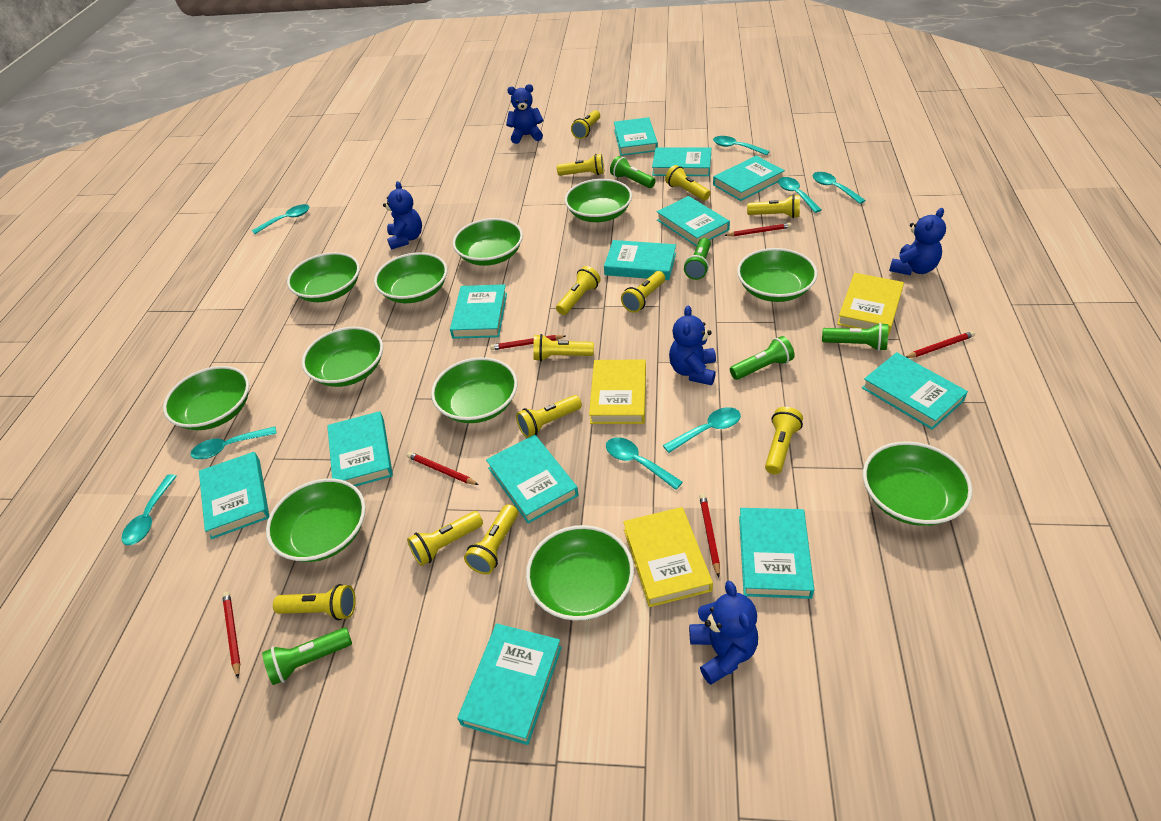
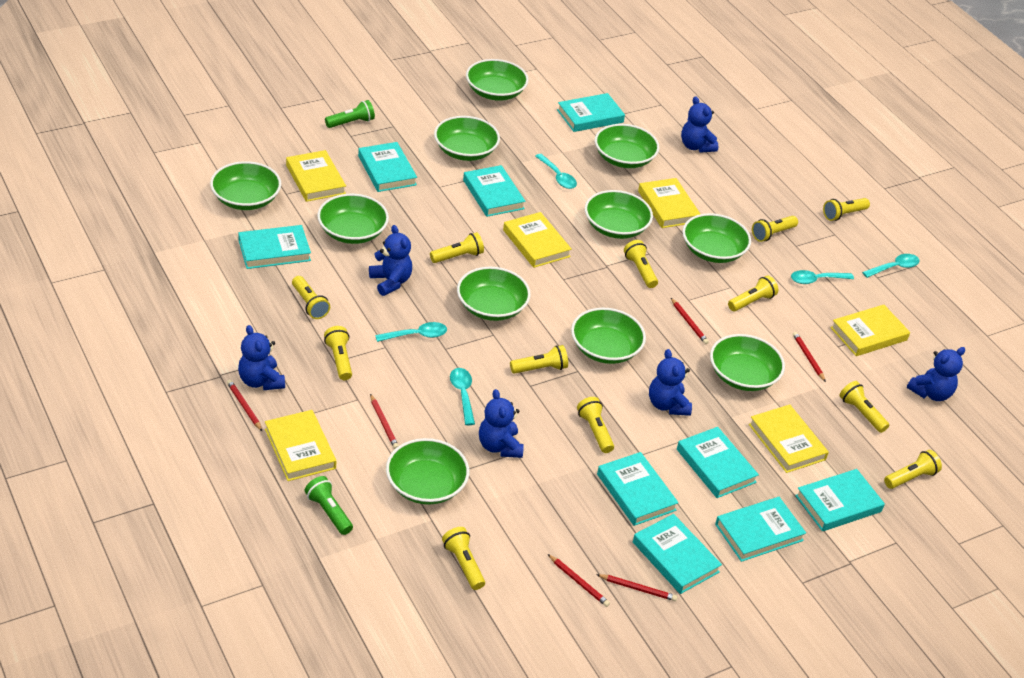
blue teddy bear: [383,181,422,250] [506,84,544,144] [669,305,716,385] [689,581,758,685] [889,208,946,275] = 5 -> [238,325,285,390] [369,225,412,296] [479,389,524,458] [649,349,692,416] [681,96,718,152] [907,347,965,401] = 6
green flashlight: [262,627,352,685] [610,156,656,188] [684,238,711,280] [730,336,795,380] [822,323,889,351] = 5 -> [305,476,353,535] [325,100,375,128] = 2
turquoise book: [199,452,269,539] [327,411,393,487] [450,284,507,339] [457,623,562,745] [486,435,579,524] [604,240,676,280] [614,117,658,156] [652,147,711,176] [657,196,730,247] [713,156,785,201] [739,508,814,599] [862,352,968,430] = 12 -> [238,225,311,269] [358,142,417,192] [463,165,526,217] [557,93,625,132] [597,452,679,526] [633,514,722,594] [677,427,759,498] [715,497,806,562] [795,469,885,531] = 9
turquoise spoon: [121,474,177,545] [190,426,277,459] [252,204,309,234] [606,437,683,490] [663,407,741,453] [713,136,770,155] [778,177,822,213] [813,172,866,204] = 8 -> [375,322,447,342] [450,368,475,425] [535,154,577,189] [791,270,854,284] [862,254,920,278] = 5
yellow book: [589,359,646,424] [623,507,713,607] [837,273,904,335] = 3 -> [265,410,336,481] [286,150,346,202] [503,212,572,268] [638,178,700,228] [749,404,829,473] [830,305,910,356] = 6

